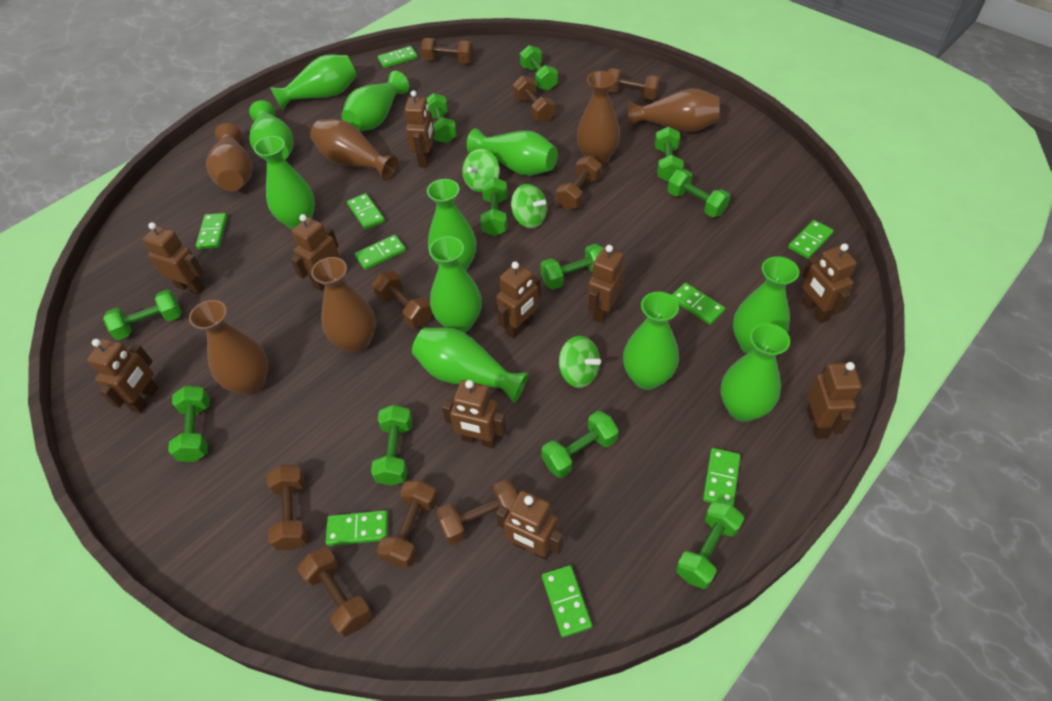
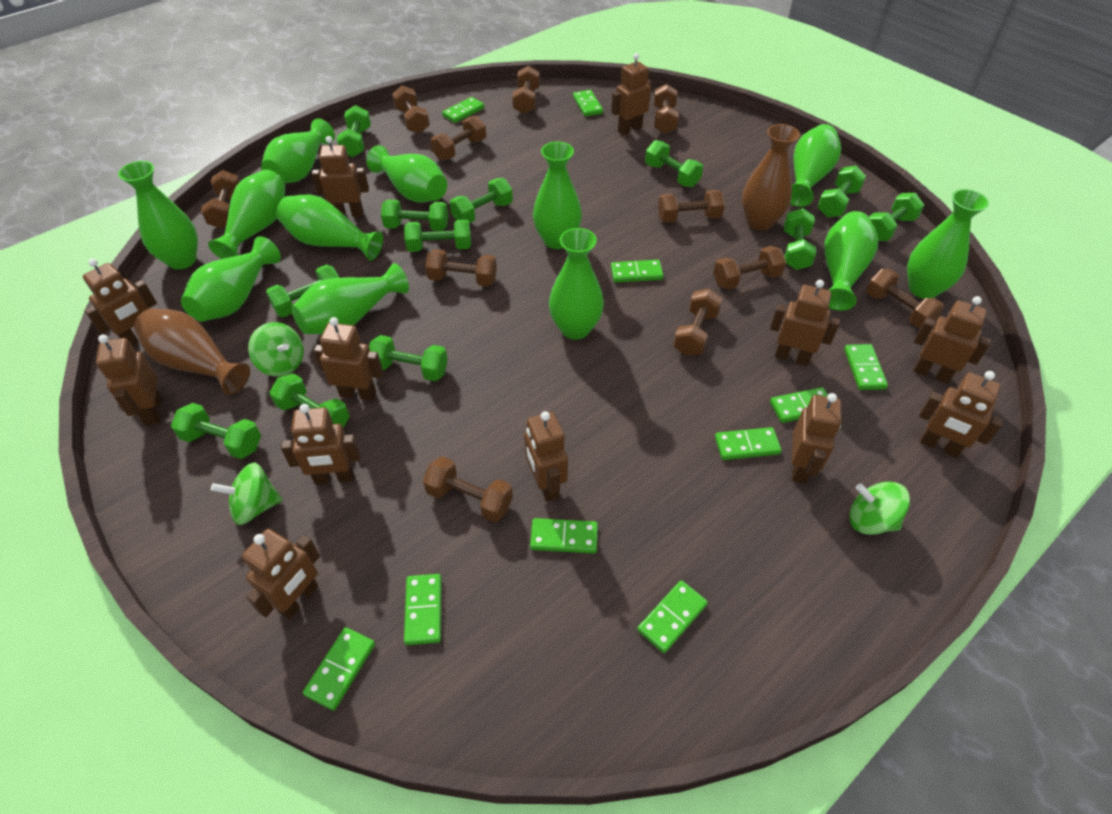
brown dumbbell: [267,465,308,550] [297,547,372,637] [372,271,433,328] [377,480,438,568] [421,38,473,63] [436,479,518,545] [513,76,555,122] [556,156,602,210] [608,68,661,100] = 9 -> [201,170,240,228] [392,86,430,134] [423,456,513,522] [425,249,497,287] [431,115,486,161] [512,66,540,114] [654,84,679,134] [658,190,725,223] [673,289,722,356] [713,246,786,290] [866,269,944,328] = 11
brown robot: [87,339,159,414] [143,222,205,295] [291,214,340,291] [404,90,435,167] [442,380,506,448] [496,261,541,339] [496,491,563,560] [588,245,625,323] [802,244,857,323] [807,362,861,439] = 10 -> [83,259,157,346] [96,335,162,426] [242,529,320,619] [281,404,361,485] [312,136,369,217] [313,317,383,401] [524,411,568,501] [611,53,652,135] [770,280,840,366] [792,393,841,484] [914,296,991,384] [919,371,1003,458] = 12
brown vase: [189,300,268,396] [206,123,253,192] [310,119,398,181] [311,257,376,354] [577,71,620,165] [628,88,720,132] = 6 -> [134,308,250,395] [742,124,800,231] = 2
green domino: [196,213,227,249] [325,510,388,546] [347,193,385,230] [355,235,406,270] [378,46,418,68] [542,565,592,638] [672,283,725,325] [703,448,740,505] [788,220,834,259] = 9 -> [303,627,375,710] [404,574,442,645] [442,97,485,123] [530,518,598,553] [573,90,603,117] [611,260,664,283] [637,580,708,653] [715,427,782,460] [770,387,828,423] [844,344,888,390] = 10
green dumbbell: [103,290,181,340] [168,386,210,462] [371,405,413,486] [426,93,457,143] [481,177,507,236] [520,45,558,91] [540,244,603,290] [541,411,619,478] [655,127,684,182] [667,169,730,217] [676,500,744,589] = 11 -> [171,403,261,459] [266,265,339,317] [270,373,349,428] [337,105,371,157] [369,335,448,381] [381,200,448,231] [404,219,471,252] [450,178,513,223] [645,140,703,187] [784,208,816,270] [818,166,866,217] [869,193,924,241] = 12
green vase: [249,100,294,160] [254,136,315,230] [270,54,357,110] [341,71,409,131] [412,328,529,403] [427,179,477,271] [429,236,482,333] [467,128,558,176] [623,292,679,390] [721,323,790,422] [733,256,799,353] = 11 -> [118,161,198,270] [181,236,281,322] [208,169,285,259] [261,119,335,183] [277,195,383,261] [292,263,409,334] [366,145,447,203] [533,142,582,249] [549,228,604,340] [790,124,841,207] [824,211,878,311] [907,189,989,299] = 12

